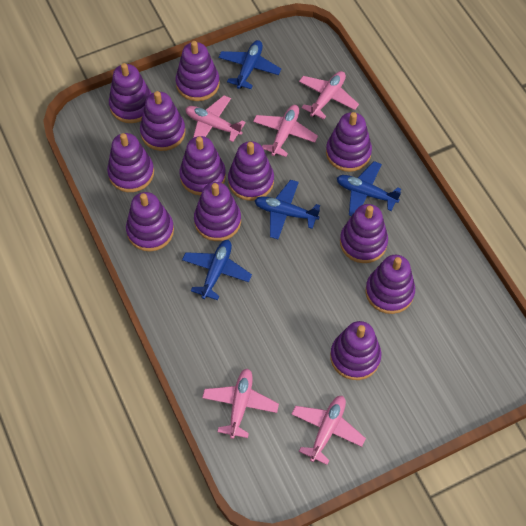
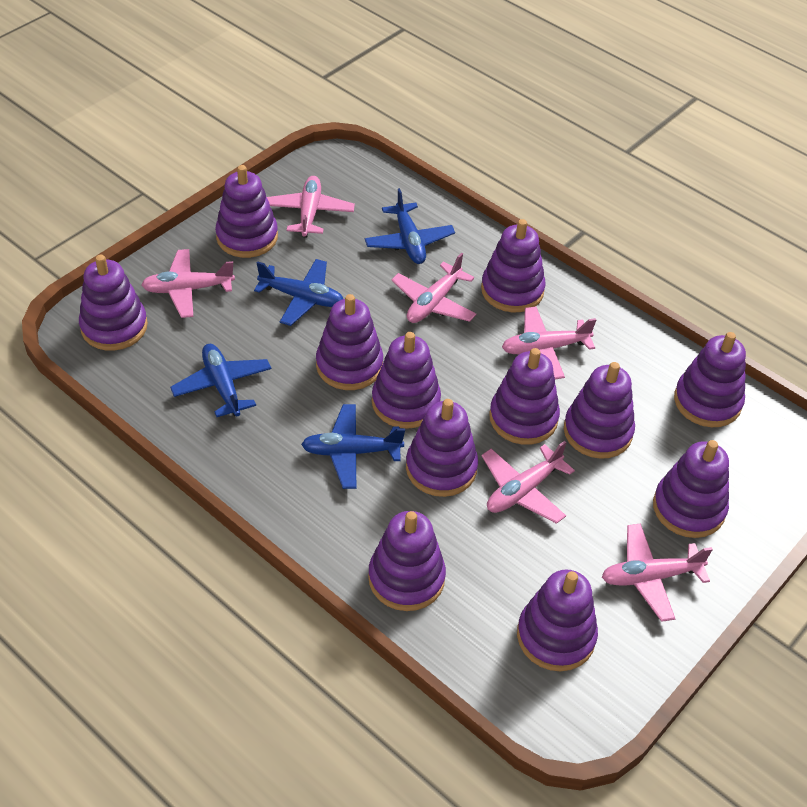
pink plane: [185,95,246,142] [202,369,279,439] [253,105,318,157] [292,396,366,465] [299,71,359,119] = 5 -> [141,249,235,318] [267,176,355,238] [391,253,476,323] [481,441,575,524] [502,306,596,379] [602,523,713,622] = 6

